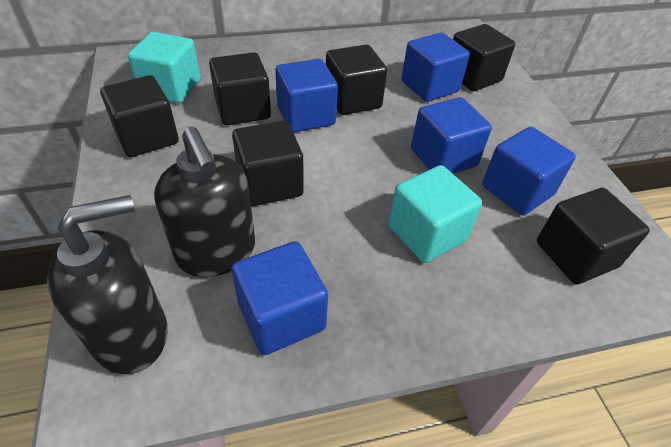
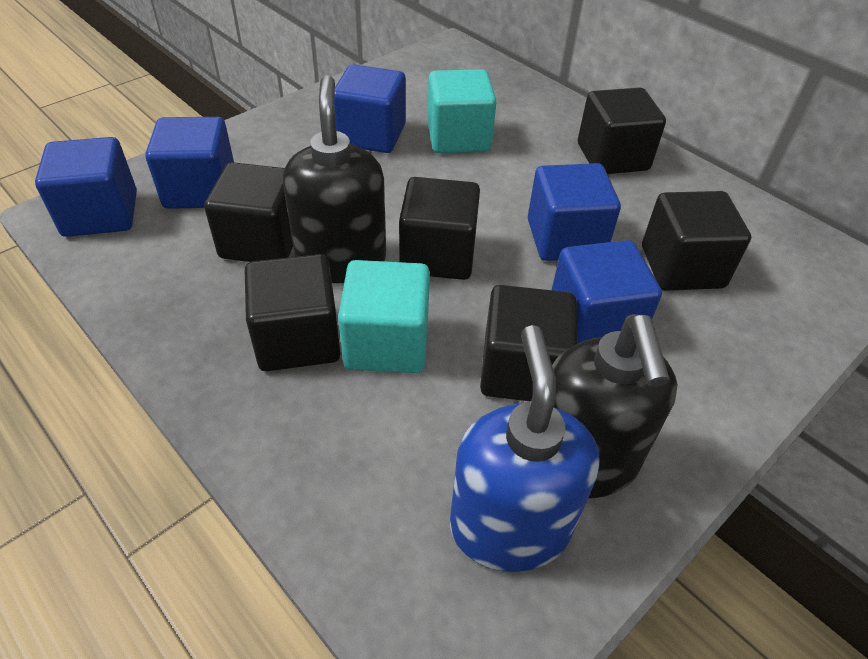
blue soap dispenser: none = 0 -> [450,325,600,572] = 1

